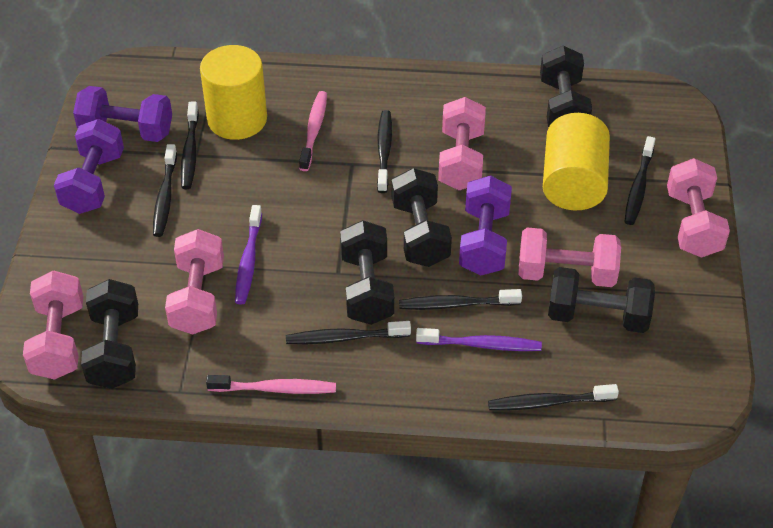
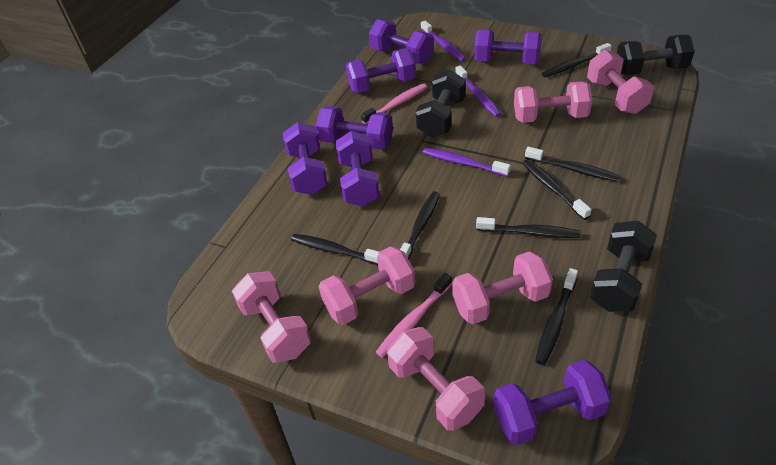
black dumbbell: [81,279,138,389] [340,220,394,325] [392,168,452,267] [540,46,592,127] [548,267,655,333] = 5 -> [416,70,466,137] [590,221,657,312] [617,35,695,75] = 3
pink dumbbell: [23,270,83,380] [165,229,224,335] [438,97,486,190] [518,227,621,287] [667,158,730,258] = 5 -> [232,272,311,363] [319,246,415,325] [387,327,485,431] [452,251,553,324] [514,81,592,123] [587,50,654,114] = 6
purple dumbbell: [54,119,124,214] [73,86,172,142] [459,175,512,276] = 3 -> [283,122,328,195] [316,106,393,150] [335,131,380,206] [346,48,416,93] [369,19,434,64] [474,29,542,64] [493,360,612,445] = 7
purple toothbrush: [235,205,262,304] [416,328,542,351] = 2 -> [421,21,466,62] [423,148,511,177] [456,65,501,117] = 3
yellow cylinder: [200,45,267,140] [543,113,610,210] = 2 -> none = 0

